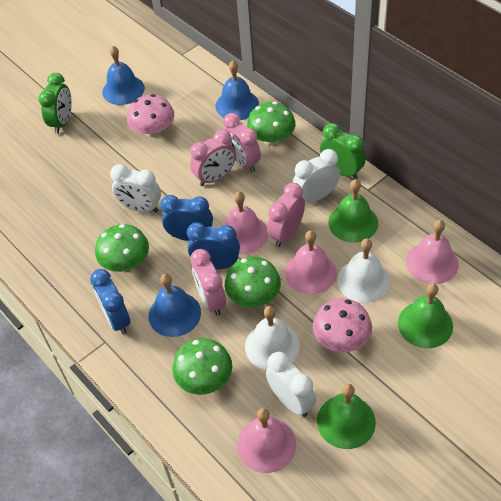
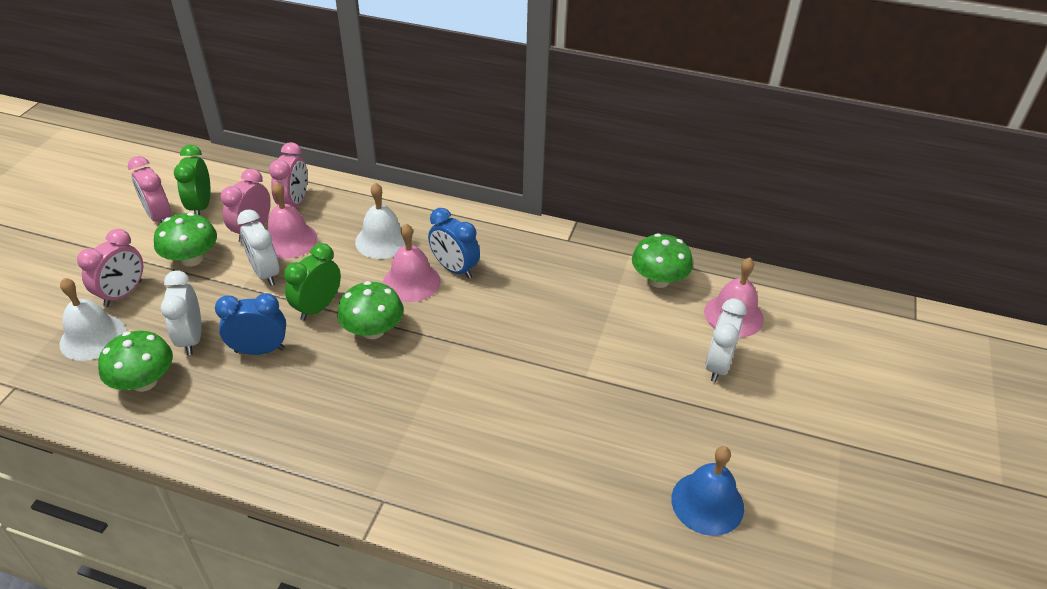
blue bell: [102,46,145,105] [149,274,201,337] [216,60,259,120] = 3 -> [671,446,744,536] = 1
blue clock: [90,269,130,335] [161,195,213,241] [187,222,240,269] = 3 -> [215,293,286,355] [428,208,480,279] = 2
green bell: [317,384,376,449] [328,179,378,243] [398,283,453,348] = 3 -> none = 0
pink bell: [222,192,268,254] [237,408,296,473] [285,230,337,294] [406,220,459,284] = 4 -> [268,182,317,258] [383,224,440,302] [704,258,764,337] = 3
pink mushroom: [127,94,174,137] [313,298,372,353] = 2 -> none = 0

